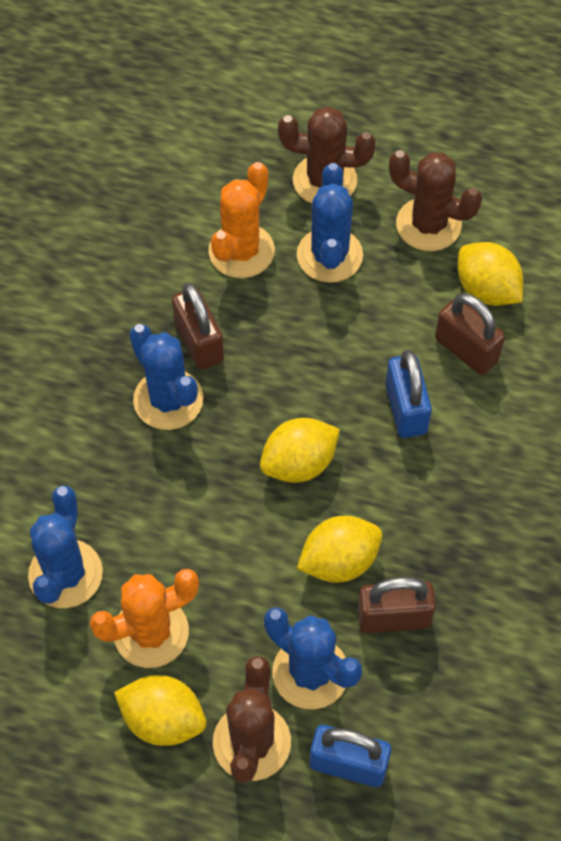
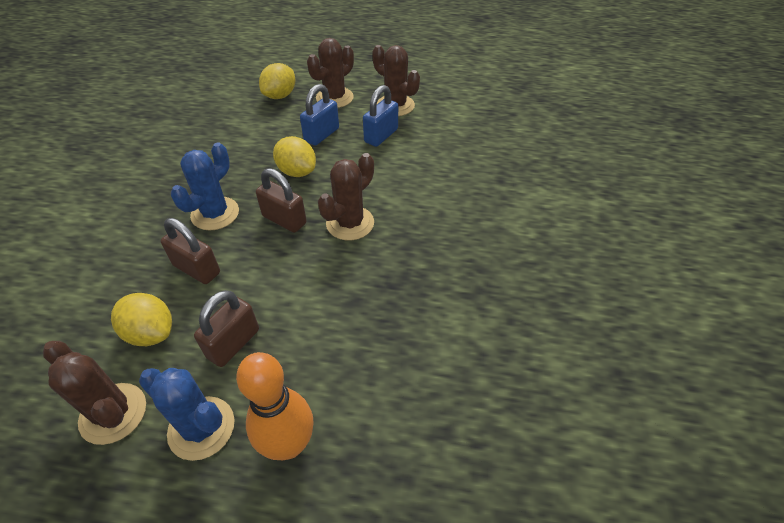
blue cactus: [28,485,103,608] [129,324,203,430] [264,607,362,710] [297,163,363,283] = 4 -> [139,368,235,461] [171,142,239,231] = 2
brown cactus: [213,656,291,783] [278,106,376,204] [389,150,482,251] = 3 -> [43,341,146,445] [307,38,354,108] [318,153,374,240] [372,45,420,116] = 4
orange bowling pin: none = 0 -> [236,352,314,460] = 1
orange cactus: [89,569,199,668] [208,162,275,278] = 2 -> none = 0
yellow lemon: [114,675,206,746] [260,418,340,483] [297,516,382,583] [458,242,523,306] = 4 -> [111,293,172,346] [259,63,295,99] [273,136,316,177] = 3

